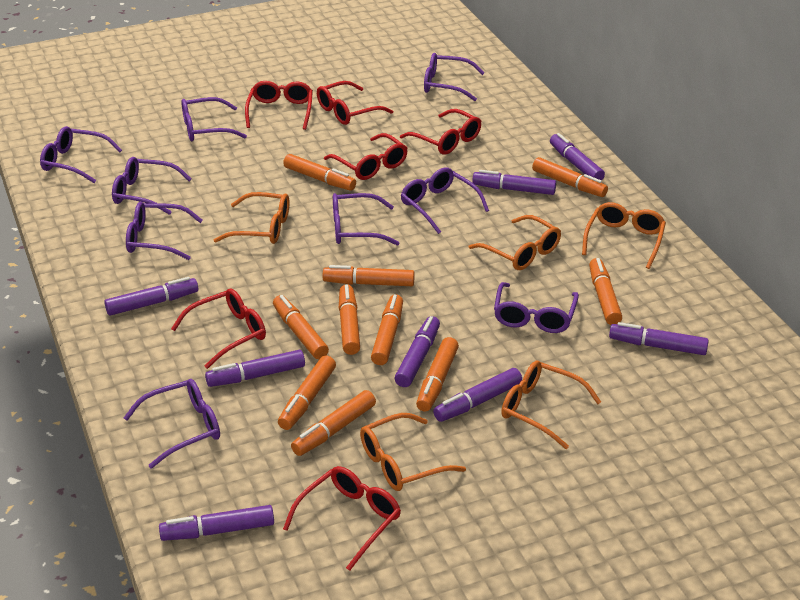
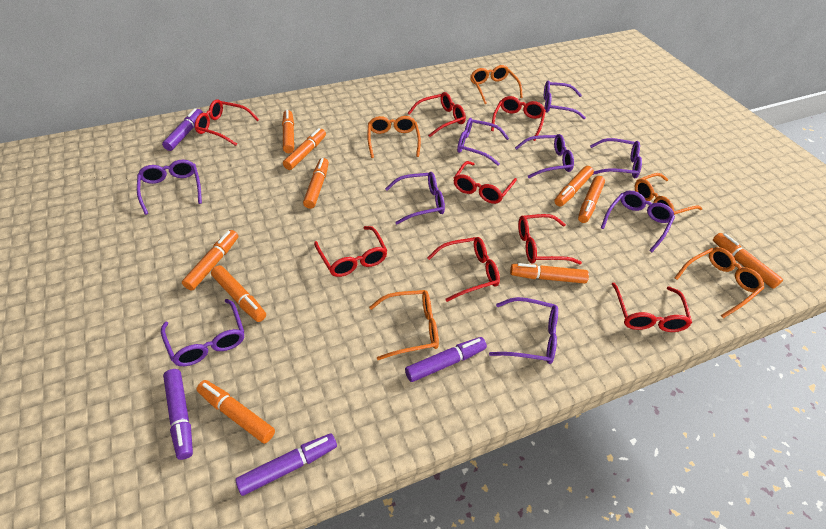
purple marker: [104,277,198,316] [159,505,274,541] [205,350,305,387] [395,316,440,387] [433,368,522,422] [472,170,556,195] [550,133,605,181] [609,322,709,355] = 8 -> [162,108,203,151] [163,369,193,460] [235,433,337,496] [405,337,487,382] = 4
red glasses: [171,288,266,369] [245,81,313,130] [283,466,401,571] [317,81,393,125] [324,133,408,180] [400,109,481,154] = 6 -> [195,99,259,146] [314,226,388,277] [408,92,466,137] [427,237,500,302] [454,161,517,204] [491,96,546,141] [518,214,582,264] [612,283,692,332] = 8

